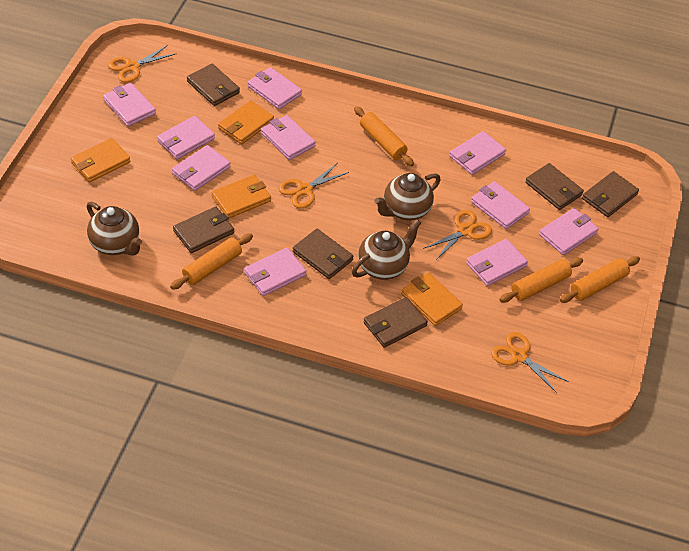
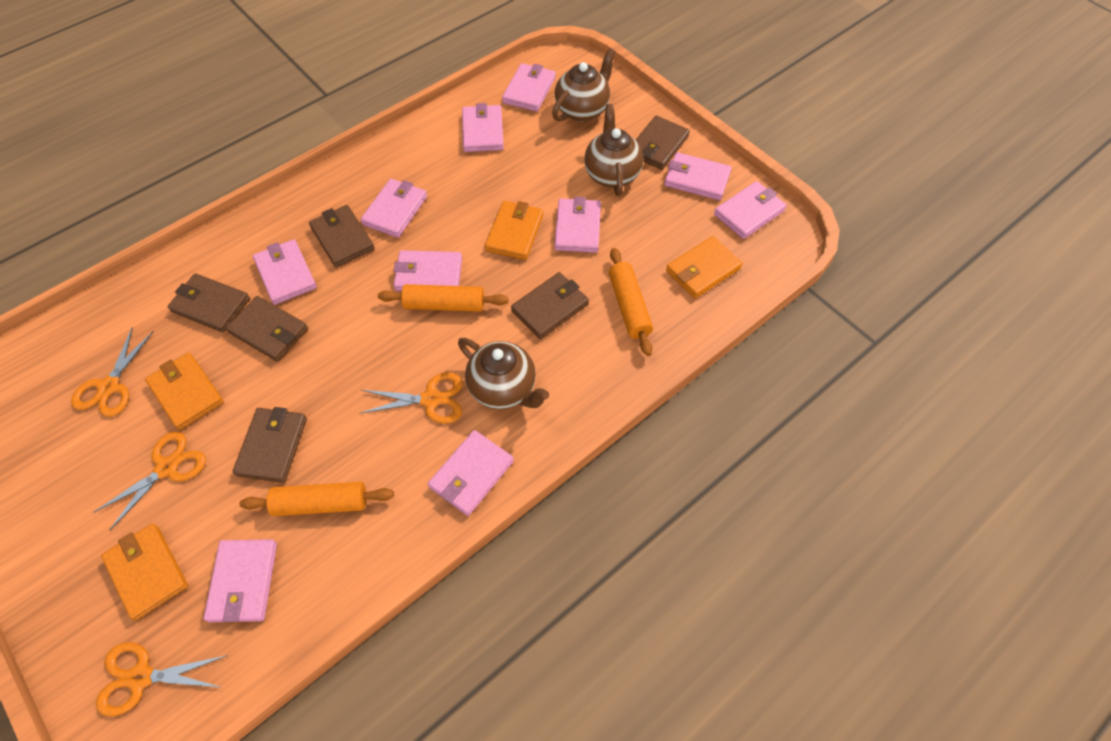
orange rolling pin: [170,233,253,290] [354,106,414,166] [499,258,583,303] [560,256,640,303] = 4 -> [240,482,394,516] [378,284,509,312] [609,248,653,356] = 3

